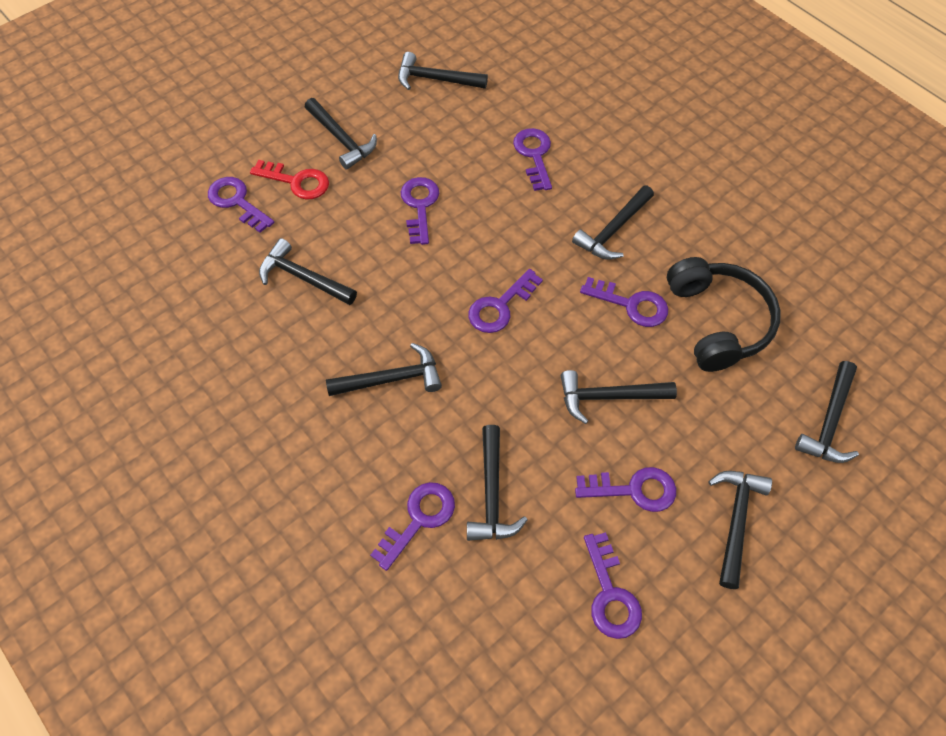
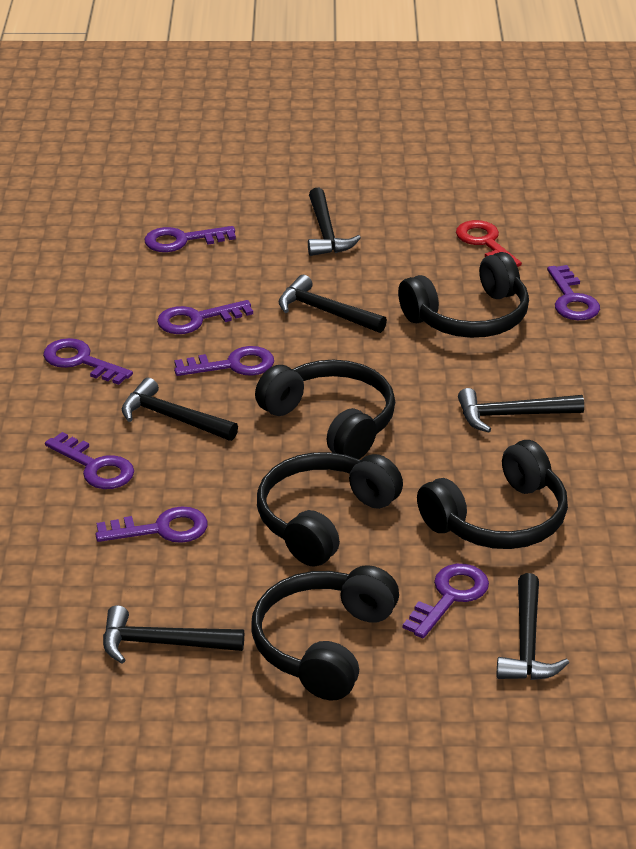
black hammer: [259,238,357,305] [305,98,377,170] [326,343,442,396] [398,52,488,90] [467,425,528,541] [561,370,677,424] [572,185,654,260] [708,471,772,589] [795,361,859,463] = 9 -> [103,605,244,664] [122,378,238,441] [278,275,387,333] [308,188,361,256] [458,388,584,433] [496,573,569,680] = 6
black headphones: [667,257,781,372] = 1 -> [252,565,399,700] [255,360,395,459] [257,452,403,567] [398,252,529,338] [417,440,568,549] = 5

